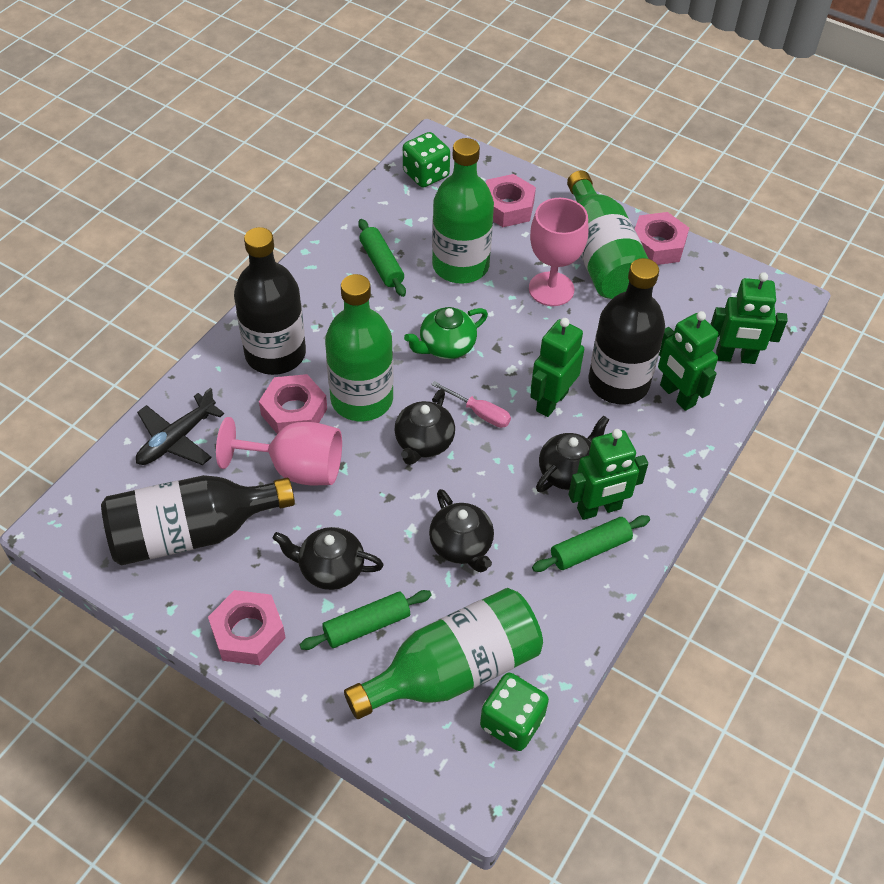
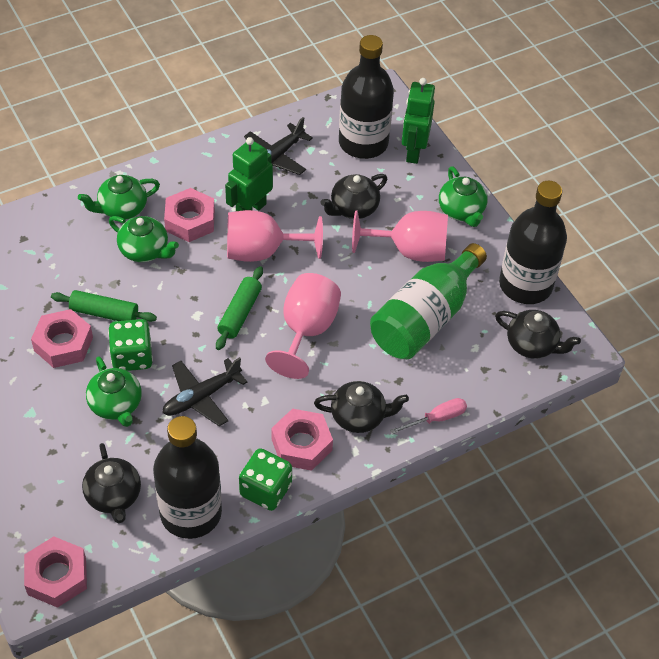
black plane: [136,387,224,465] = 1 -> [163,357,247,426] [244,117,313,175] = 2
green bottle: [325,274,393,421] [344,588,543,719] [432,138,494,284] [567,170,648,299] = 4 -> [370,243,487,359] = 1
green robot: [530,318,584,417] [568,429,648,520] [658,311,718,411] [710,272,788,364] = 4 -> [225,137,273,211] [402,78,435,164] = 2
green rolling pin: [300,590,432,650] [358,219,406,297] [532,515,650,572] = 3 -> [51,290,157,322] [216,266,263,350] = 2
green teapot: [404,307,488,359] = 1 -> [78,175,160,220] [86,356,142,427] [109,216,179,262] [439,166,488,227] = 4
pink goblet: [216,417,342,485] [529,198,588,306] = 2 -> [227,210,323,262] [265,273,341,379] [352,210,448,262] = 3

